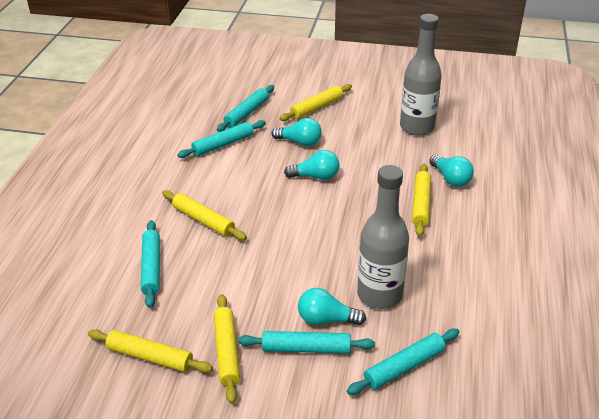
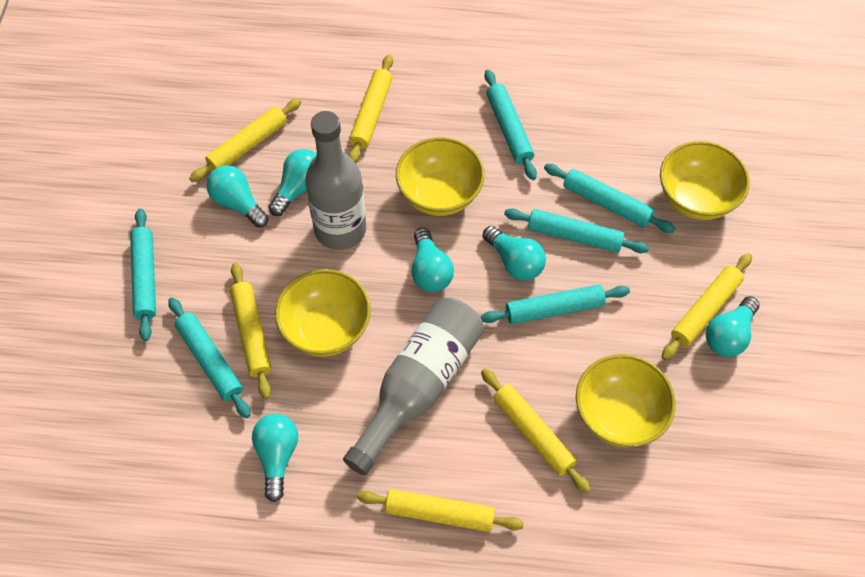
turquoise light bulb: [271,118,322,146] [284,150,340,180] [298,288,366,325] [429,155,474,187] = 4 -> [206,165,269,228] [252,414,298,502] [268,149,317,216] [411,228,454,292] [483,226,546,280] [706,296,760,357] = 6
turquoise rolling pin: [141,220,160,308] [177,120,266,158] [217,85,274,132] [238,331,375,354] [347,329,460,395] = 5 -> [130,208,156,341] [168,297,250,418] [481,285,630,324] [484,69,537,180] [504,208,649,253] [544,164,675,233] = 6
yellow bowl: none = 0 -> [275,269,371,357] [396,137,485,216] [576,354,676,447] [660,141,750,220] = 4
yellow rolling pin: [88,329,213,373] [162,190,247,240] [214,294,240,404] [280,84,352,121] [412,164,431,236] = 5 -> [189,98,301,182] [230,263,272,399] [348,54,393,163] [357,489,524,532] [481,369,591,493] [662,253,752,360] = 6

